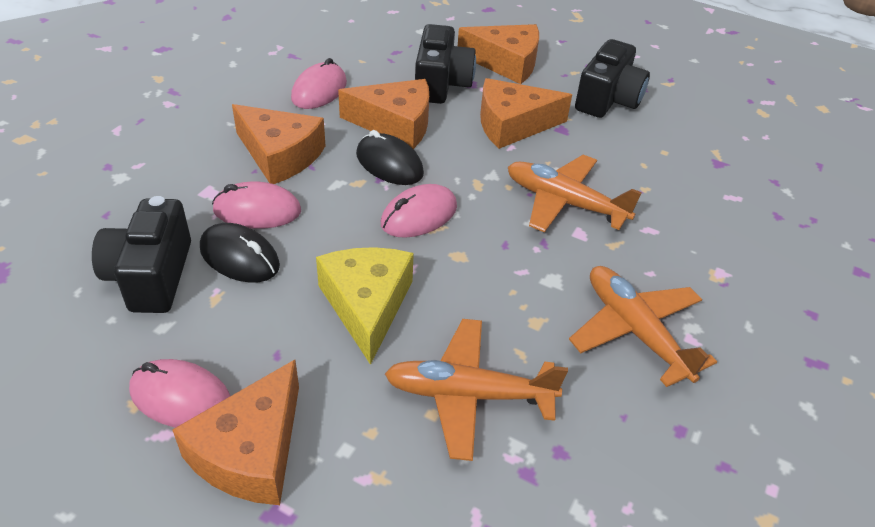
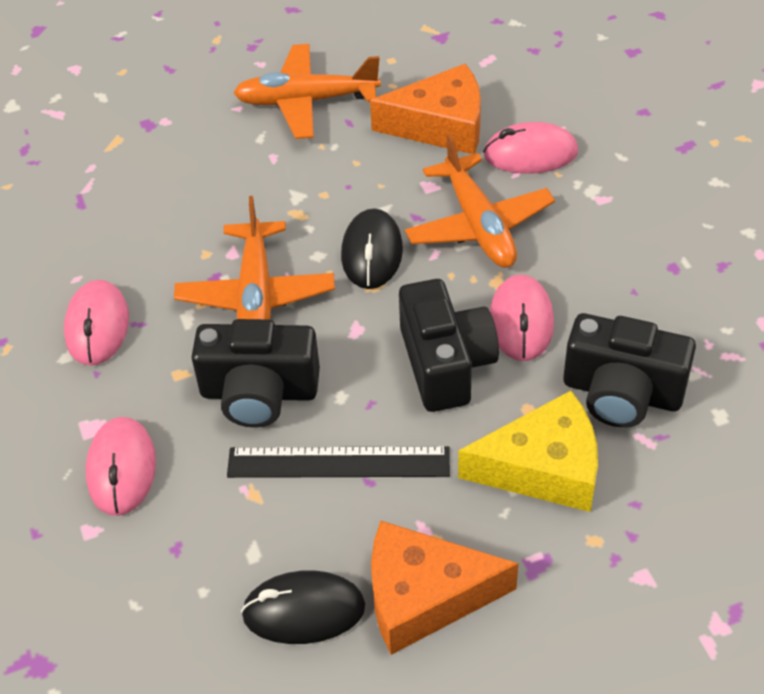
black ruler: none = 0 -> [227,446,450,478] = 1
orange cheese: [172,360,299,505] [232,104,325,184] [338,79,429,149] [458,24,539,84] [480,78,572,149] = 5 -> [370,64,481,154] [371,521,519,655] = 2

